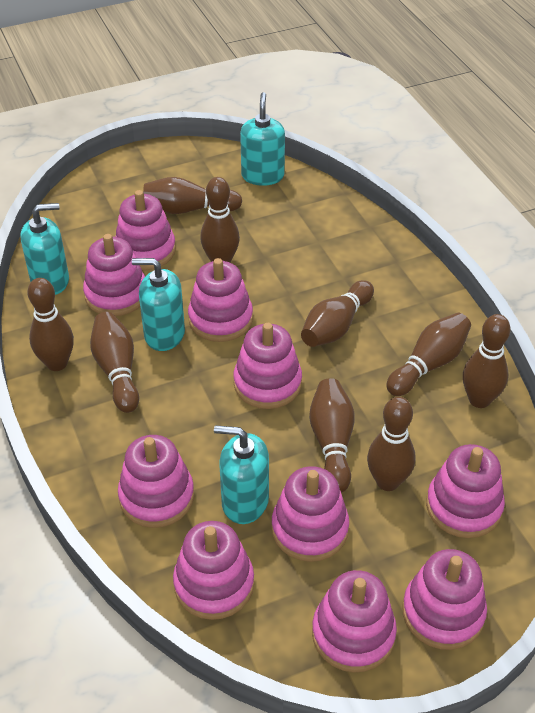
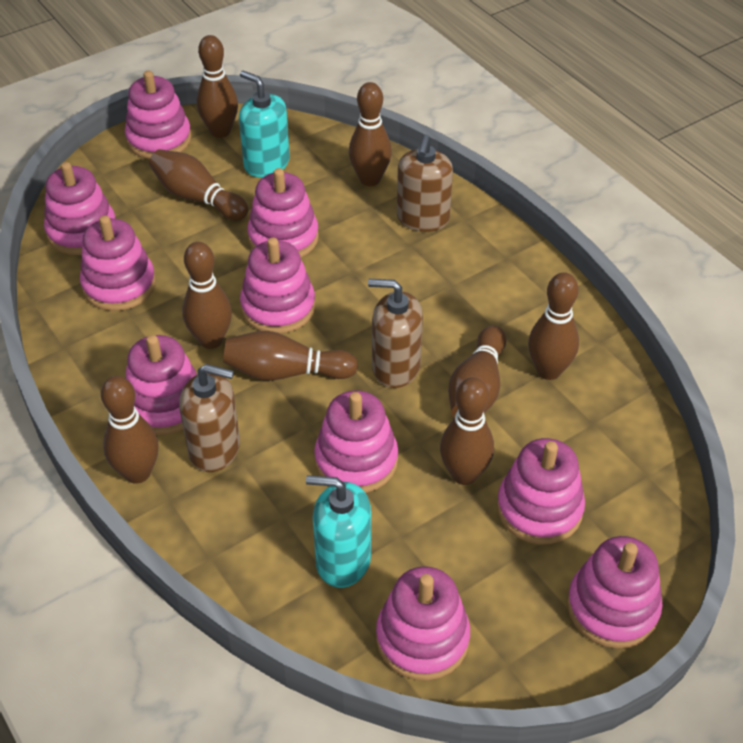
brown soap dispenser: none = 0 -> [179,364,240,472] [368,279,423,388] [397,134,453,232] = 3
turquoise soap dispenser: [20,203,69,295] [132,258,185,351] [214,425,269,524] [240,92,285,186] = 4 -> [239,71,290,177] [306,475,371,588] = 2

